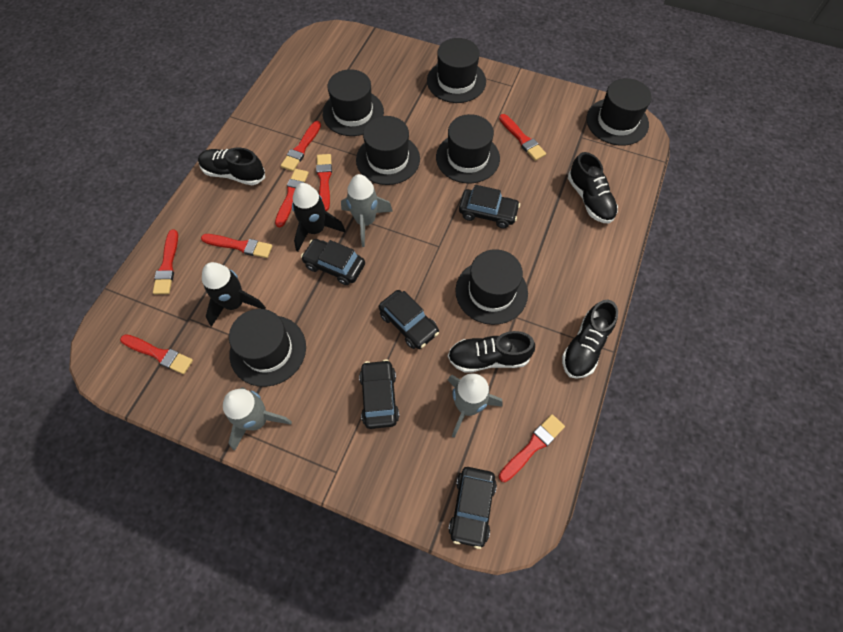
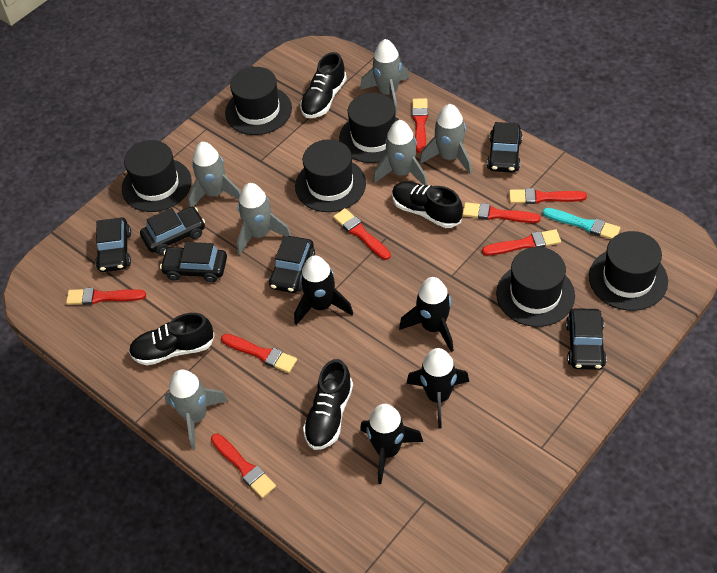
black car: [301,239,365,285] [359,359,399,429] [379,290,439,349] [448,467,497,549] [459,185,520,228] = 5 -> [95,218,131,272] [140,207,205,255] [160,242,227,283] [269,236,315,293] [487,122,523,173] [566,308,607,370] = 6
black hat: [229,309,306,387] [323,69,384,136] [356,116,420,185] [427,38,486,103] [436,114,500,183] [455,249,528,325] [586,78,652,146] = 7 -> [122,140,192,212] [225,67,292,135] [295,139,366,212] [339,93,400,163] [496,247,575,327] [589,231,668,311] = 6
black rocket: [202,262,266,327] [292,183,345,251] = 2 -> [294,255,353,325] [360,404,423,484] [399,277,454,352] [407,348,469,429] = 4
grey rocket: [223,387,292,451] [341,174,393,247] [448,374,502,438] = 3 -> [164,370,228,449] [188,142,241,207] [237,183,291,255] [360,39,409,113] [373,120,427,185] [420,104,472,174] = 6
turquoise brush: none = 0 -> [543,208,620,239] = 1

